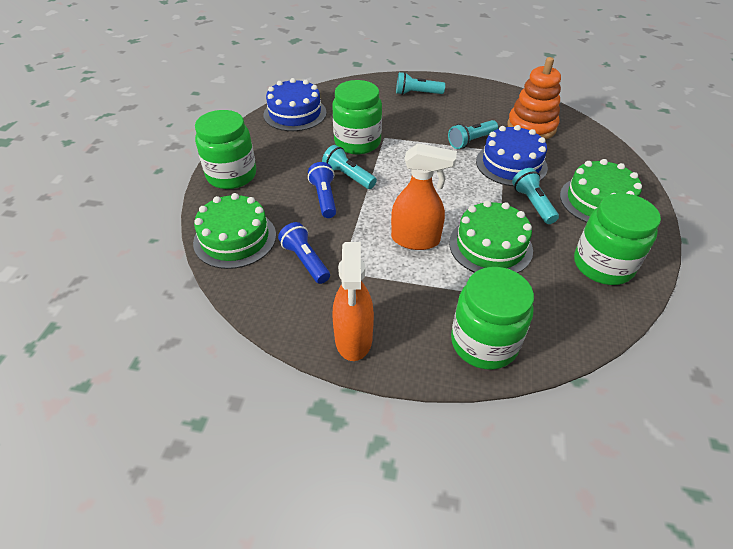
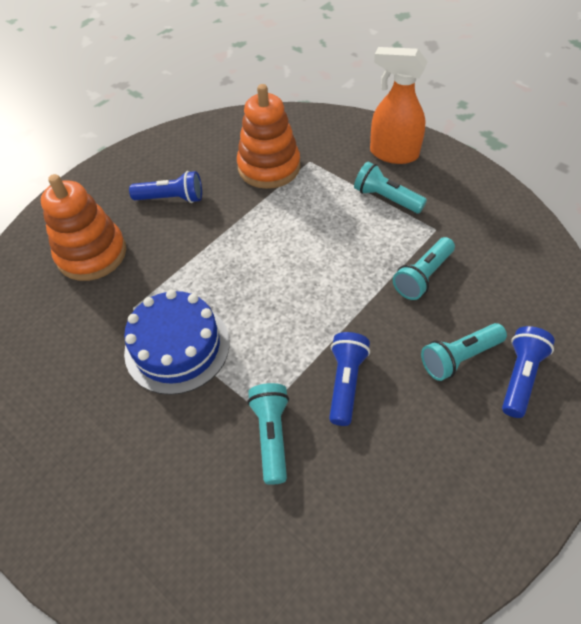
blue cake: [264,78,327,131] [476,125,548,186] = 2 -> [124,290,230,395] = 1
blue flashlight: [278,222,330,284] [308,162,336,218] = 2 -> [129,171,202,203] [329,332,370,426] [502,326,555,418] = 3
green cake: [193,193,276,269] [449,200,533,273] [560,159,642,223] = 3 -> none = 0
green jar: [195,110,256,189] [332,80,382,154] [451,267,534,370] [574,193,661,285] = 4 -> none = 0
orange spray bottle: [332,242,374,361] [391,143,457,250] = 2 -> [370,47,428,164] = 1
orange stacking toy: [507,57,561,139] = 1 -> [41,174,126,281] [237,84,300,189] = 2

